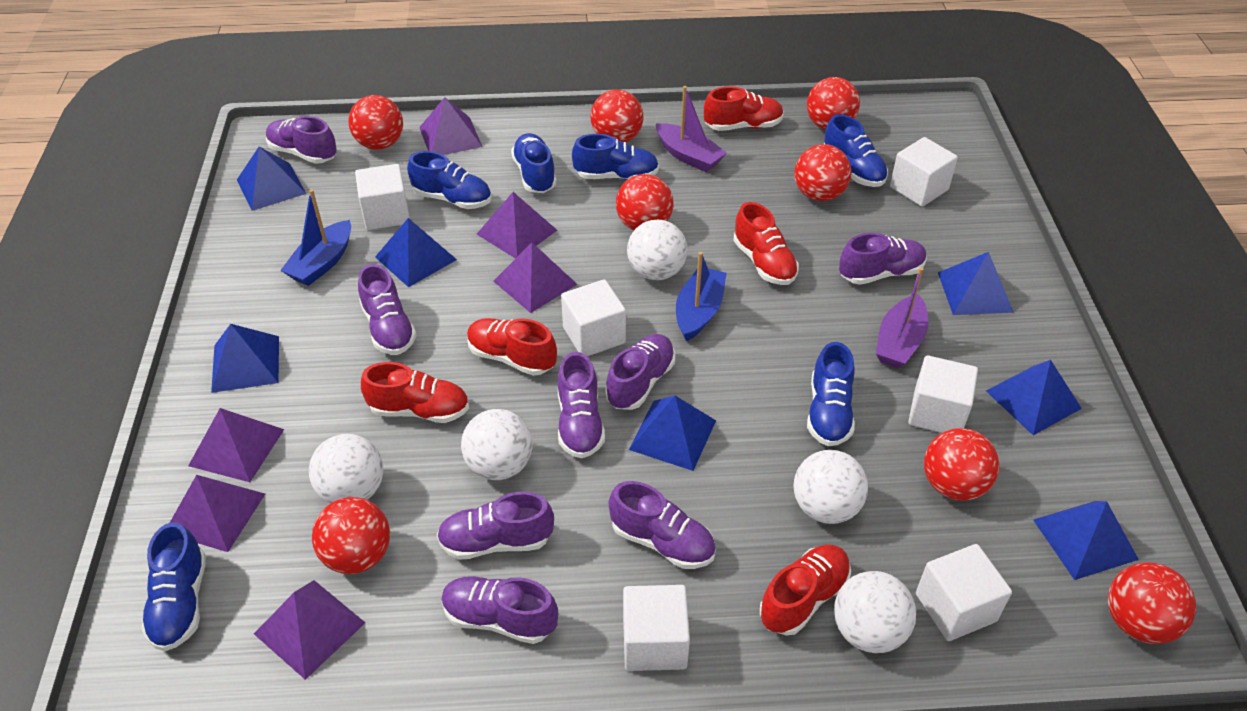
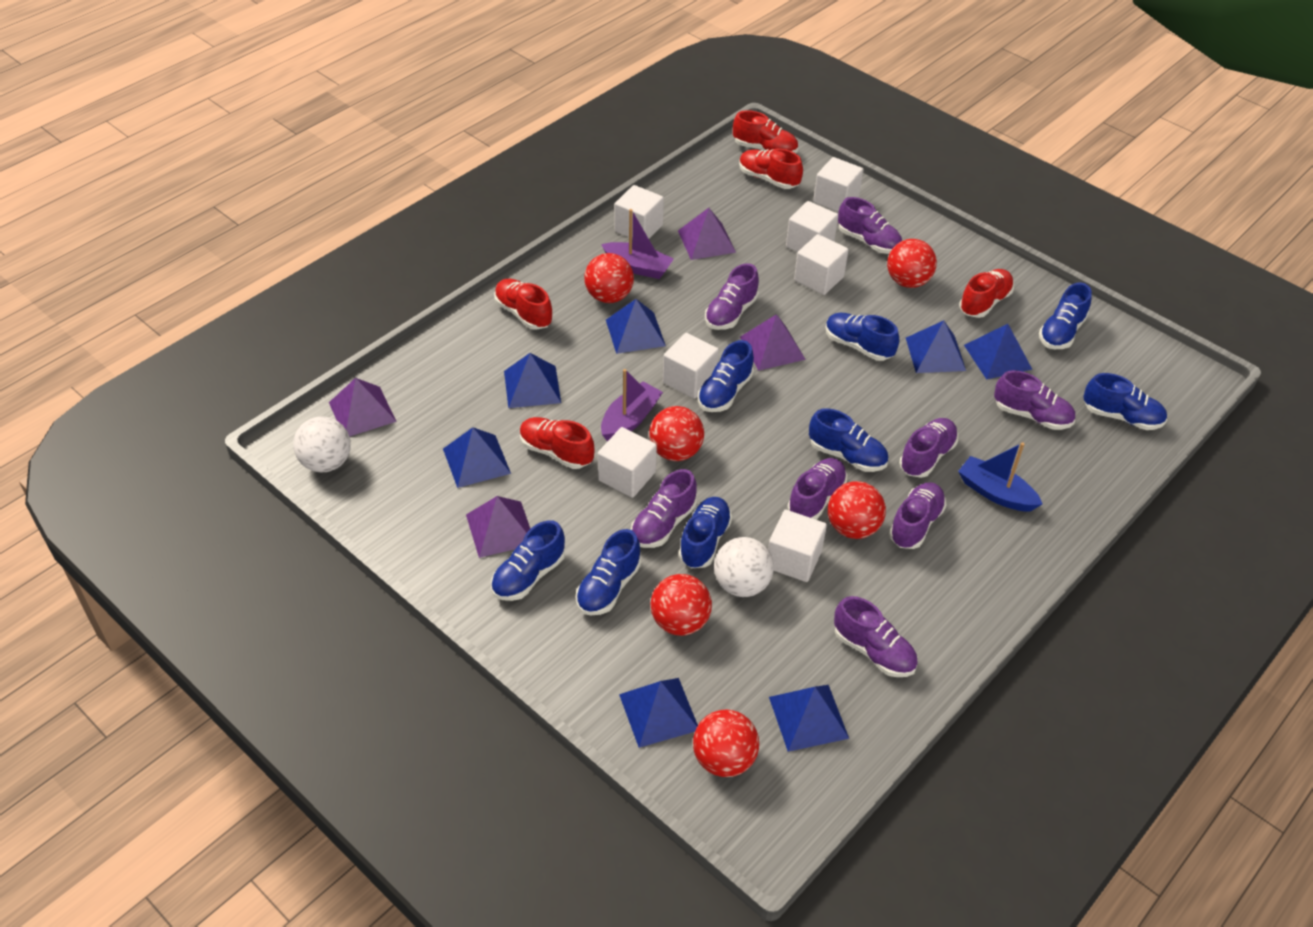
blue boat: [280,189,351,286] [676,252,727,341] = 2 -> [958,442,1042,512] = 1
blue shoe: [141,522,206,651] [407,151,492,209] [511,133,556,193] [572,134,659,180] [807,342,855,446] [824,114,888,187] = 6 -> [491,520,565,601] [576,529,641,616] [679,497,732,568] [697,340,754,412] [809,408,889,472] [826,313,899,361] [1039,283,1092,349] [1083,373,1167,430] = 8
purple pyramid: [170,475,265,552] [188,408,284,482] [254,580,365,680] [419,97,482,155] [477,192,557,259] [493,243,577,313] = 6 -> [329,378,397,437] [466,496,530,558] [678,208,736,260] [740,314,806,371] = 4
red ball: [312,497,390,574] [348,95,403,150] [590,90,644,142] [616,174,673,230] [794,144,852,201] [807,77,860,130] [924,428,1000,501] [1108,562,1196,644] = 8 -> [584,253,634,303] [649,406,704,461] [651,574,712,636] [693,710,759,777] [828,481,886,539] [887,239,937,288] = 6
white ball: [309,434,384,503] [461,409,533,480] [627,220,687,280] [794,450,868,524] [834,571,916,653] = 5 -> [293,417,351,472] [714,537,774,597] = 2
white cube: [355,164,410,230] [561,279,626,356] [623,585,690,671] [890,137,958,207] [908,355,978,433] [916,544,1012,641] = 6 -> [598,427,657,498] [615,185,664,239] [663,333,719,399] [768,510,827,582] [786,201,838,252] [794,234,848,295] [813,157,864,212] = 7

